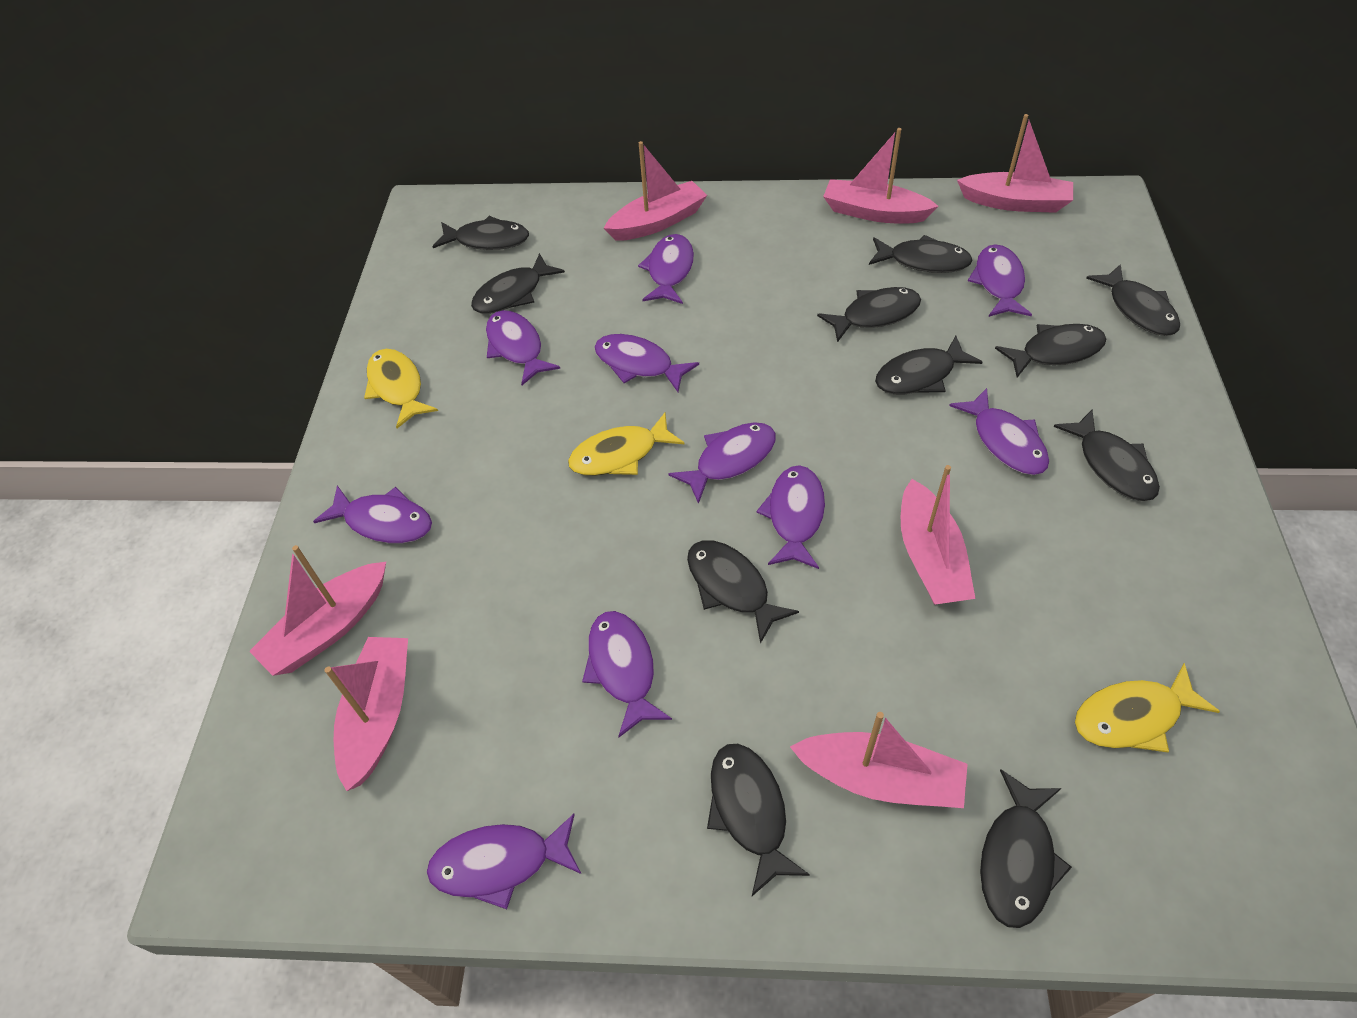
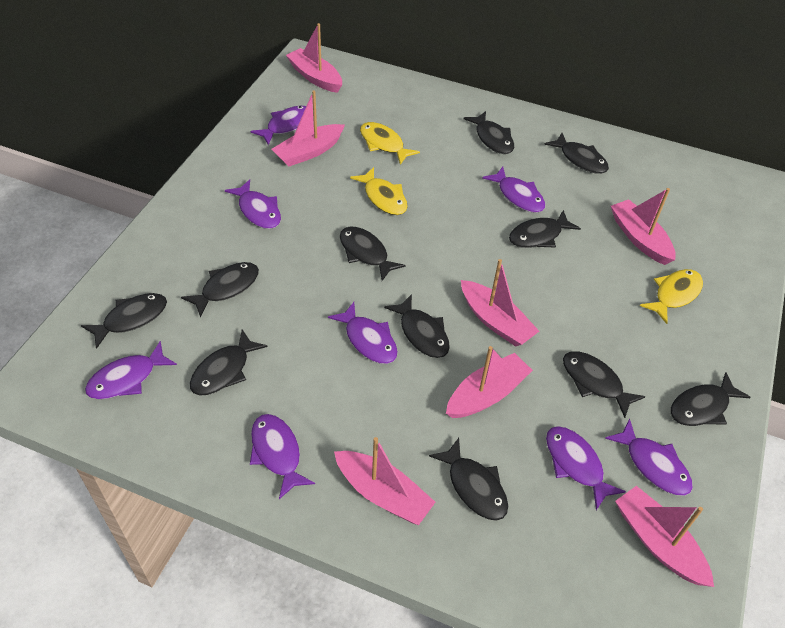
purple fish: [313,485,432,543] [427,814,581,909] [486,310,560,385] [582,611,672,737] [594,334,699,392] [638,234,694,304] [668,422,776,504] [757,465,825,569] [949,388,1049,475] [968,244,1032,317] = 10 -> [85,341,177,399] [225,179,281,229] [250,106,306,145] [250,414,315,499] [328,302,398,364] [482,167,545,213] [546,426,626,510] [605,418,693,496] = 8

